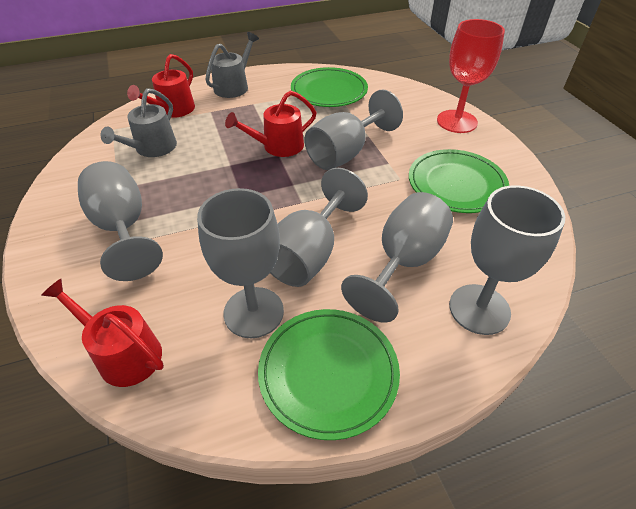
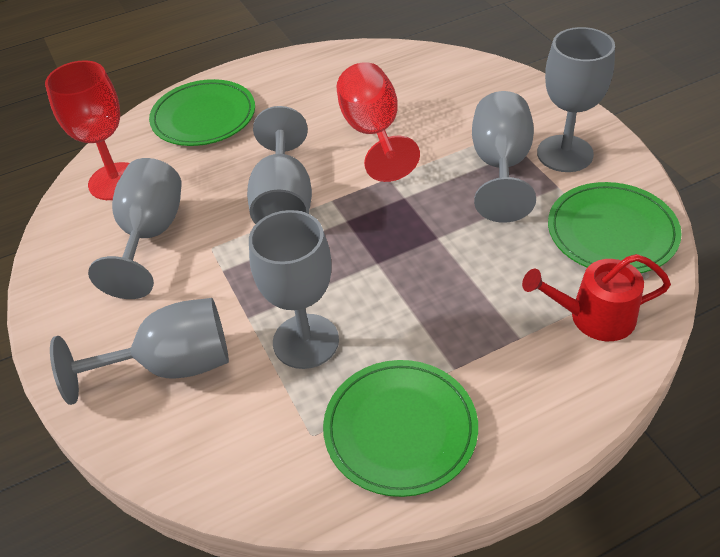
grey watering can: [100,88,177,157] [205,32,259,98] = 2 -> none = 0
red goblet: [437,19,505,133] = 1 -> [45,60,130,200] [336,62,420,182] = 2
red watering can: [41,279,164,387] [127,54,195,118] [225,91,317,157] = 3 -> [522,254,671,341] = 1

